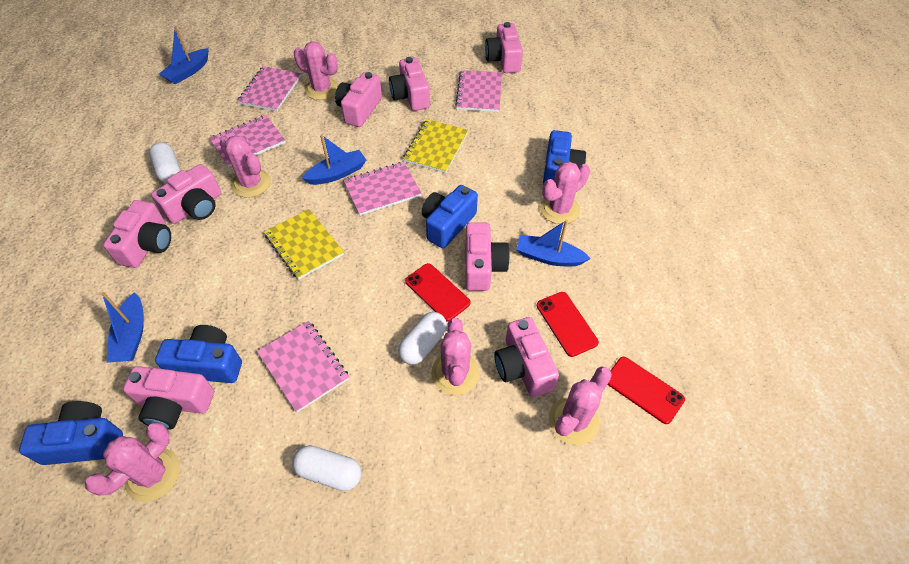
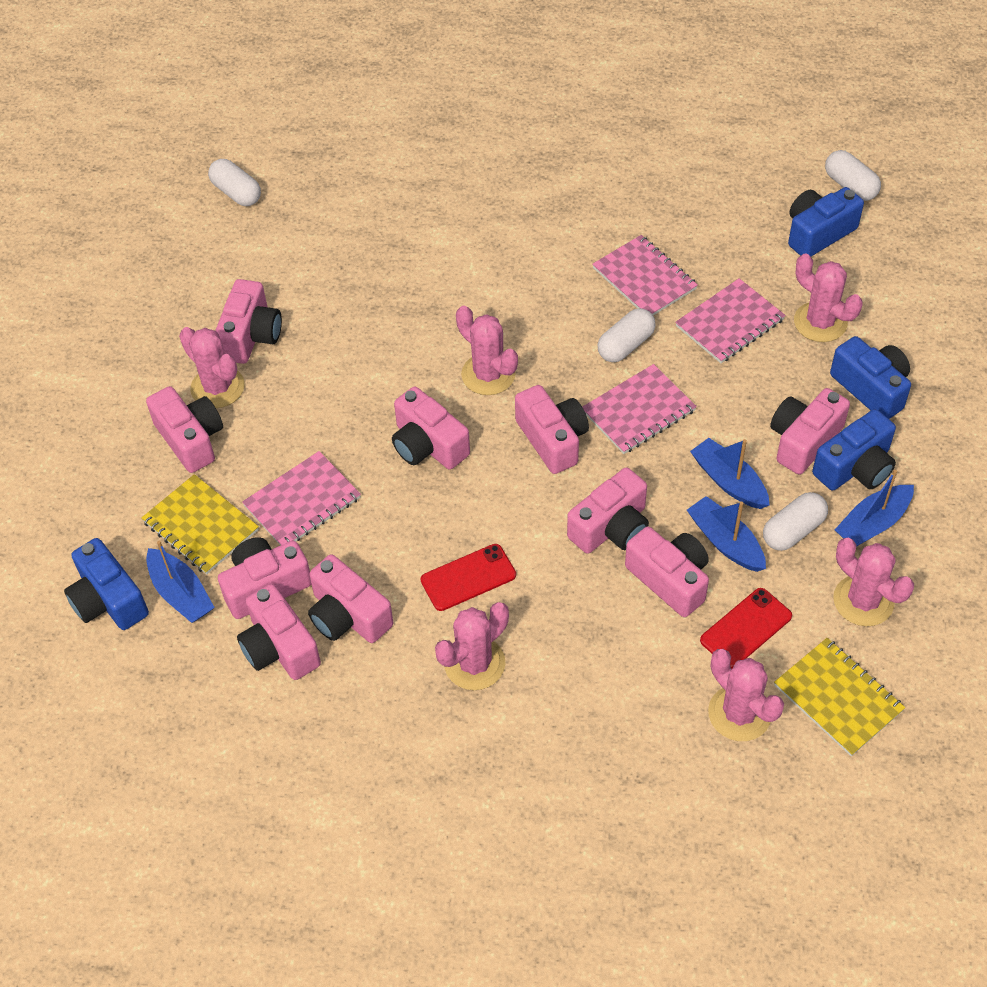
pink camera: [103,200,171,268] [123,366,214,430] [151,164,221,224] [335,72,382,127] [389,57,430,111] [465,222,510,291] [485,22,523,73] [494,317,559,397] = 8 -> [146,386,223,473] [215,279,282,364] [218,537,311,619] [237,584,321,680] [308,554,393,643] [392,387,470,469] [515,385,589,474] [567,468,649,554] [625,527,709,617] [770,388,850,475] = 10
pink notebook: [209,115,286,167] [237,66,301,111] [257,321,349,413] [343,162,422,216] [455,70,502,112] = 5 -> [242,451,361,546] [583,364,697,454] [592,235,698,316] [675,278,785,363] = 4
red phone: [405,263,471,322] [537,292,599,357] [608,357,685,424] = 3 -> [421,544,516,611] [700,588,792,669] = 2
white capsule: [149,142,181,183] [292,445,361,491] [398,312,447,365] = 3 -> [208,159,261,206] [598,308,656,362] [763,492,828,551] [825,150,881,201] = 4

